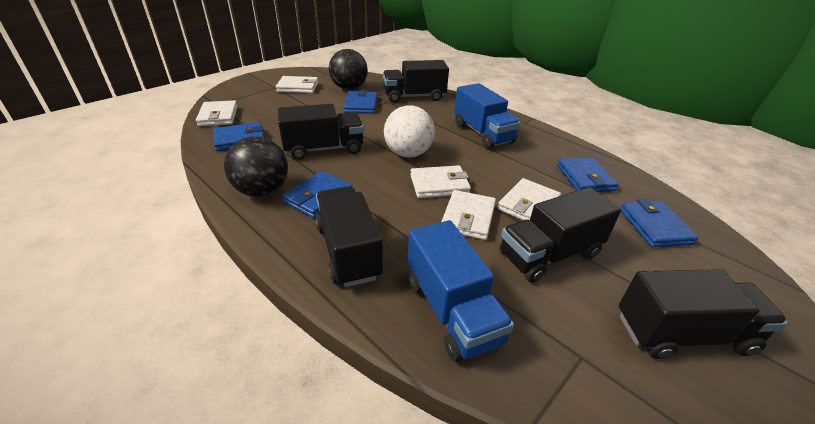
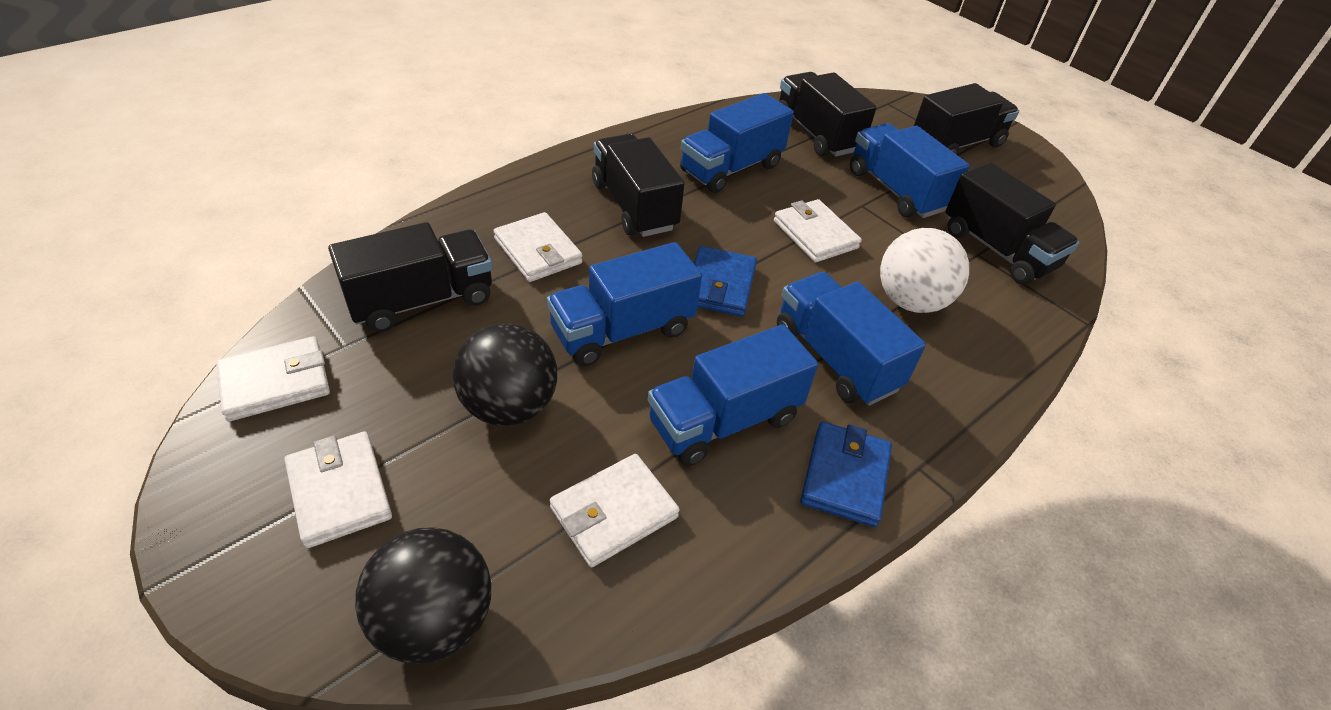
blue truck: [407,220,514,362] [454,83,521,149] = 2 -> [547,242,702,367] [648,324,818,466] [680,93,794,193] [777,272,926,406] [850,123,970,218] = 5
blue wallet: [213,122,264,151] [282,171,352,218] [343,90,377,114] [557,157,619,192] [621,199,698,247] = 5 -> [694,246,757,317] [800,422,892,527] = 2

